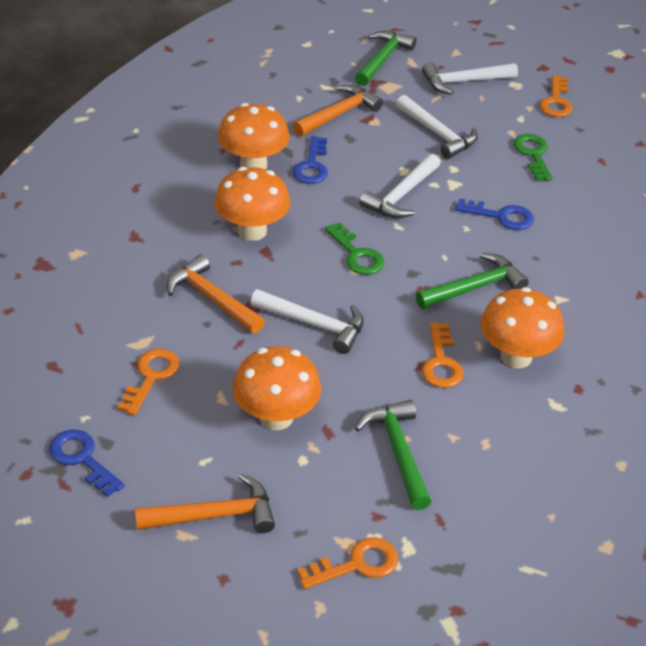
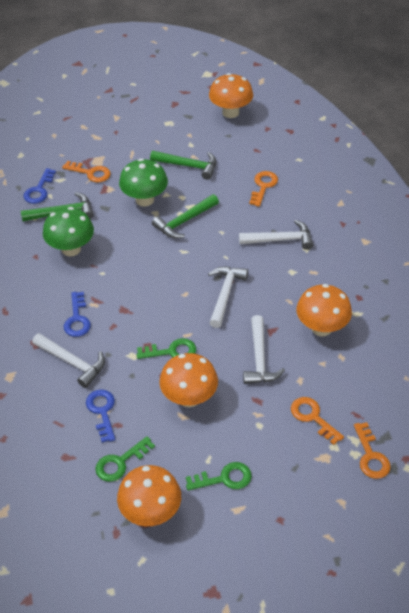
green key: [325,222,384,275] [513,134,553,181] = 2 -> [95,436,155,482] [137,338,196,359] [186,462,252,491] = 3
green mushroom: none = 0 -> [43,207,94,256] [119,158,168,206] = 2
orange hammer: [135,474,275,533] [167,254,265,333] [293,85,383,136] = 3 -> none = 0

